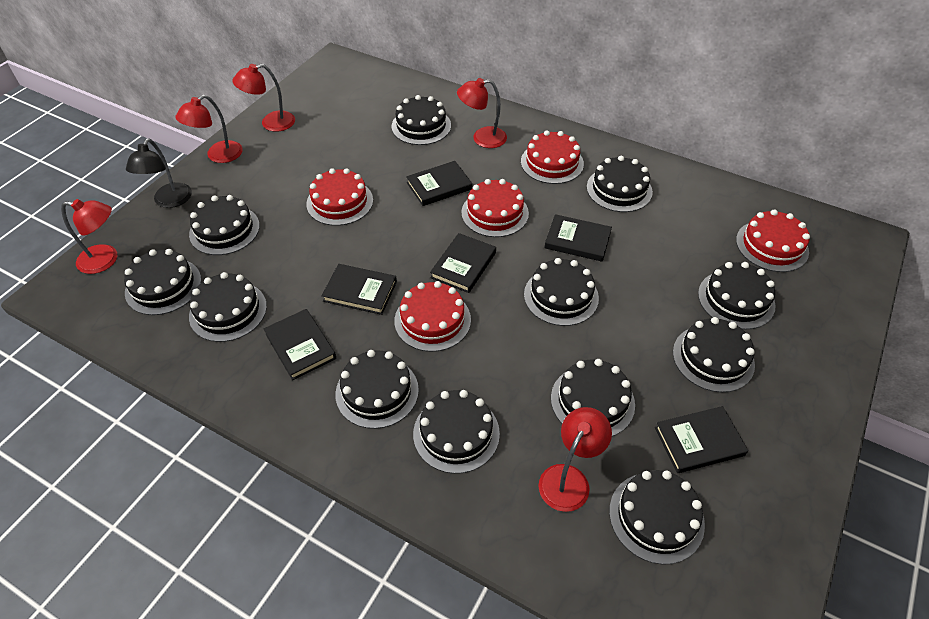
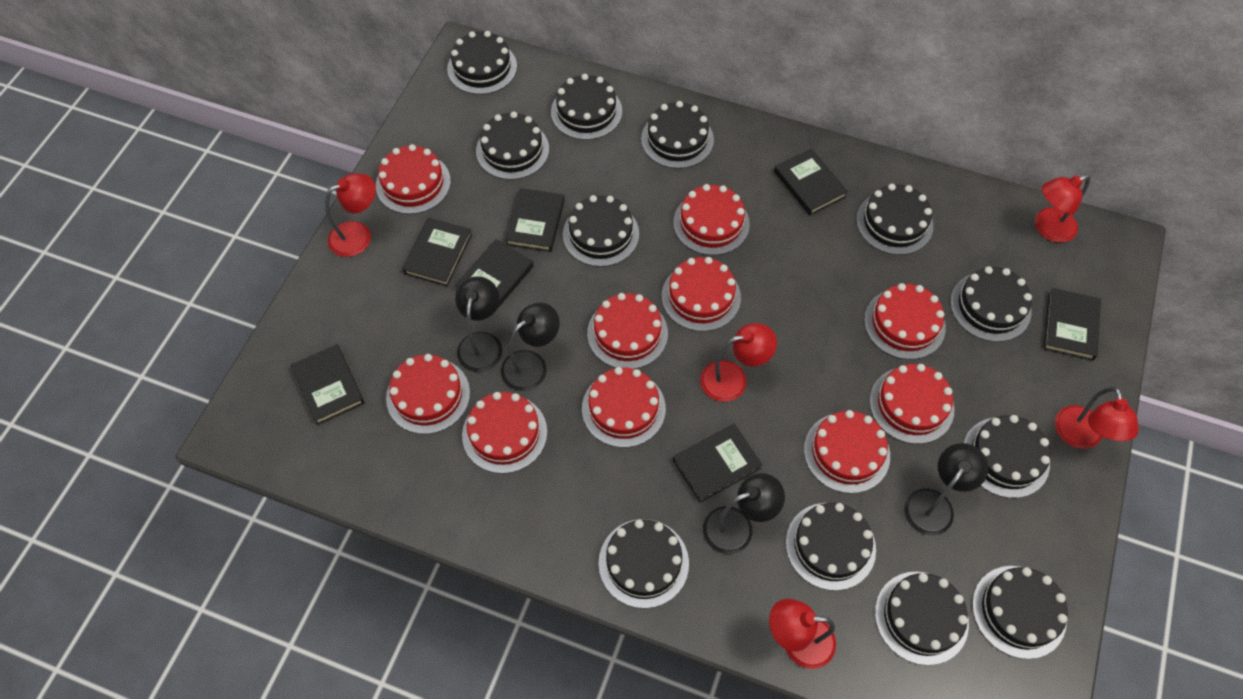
black book: [264,309,336,380] [322,264,397,315] [406,161,472,206] [430,233,496,293] [544,214,612,262] [655,406,748,473] = 6 -> [291,344,365,425] [403,218,472,287] [455,239,534,310] [505,188,565,252] [673,424,762,503] [774,148,848,215] [1044,288,1101,361] = 7
black lamp: [126,138,192,208] = 1 -> [455,276,502,372] [501,303,559,391] [703,473,785,554] [904,443,988,535] = 4
red cake: [306,168,373,226] [394,281,471,352] [461,179,529,237] [521,130,584,184] [736,210,810,272] = 5 -> [376,144,451,214] [386,354,470,434] [462,392,547,474] [582,367,666,448] [587,293,668,369] [662,257,741,332] [673,184,750,255] [804,410,890,494] [864,283,946,360] [870,364,955,444] = 10

